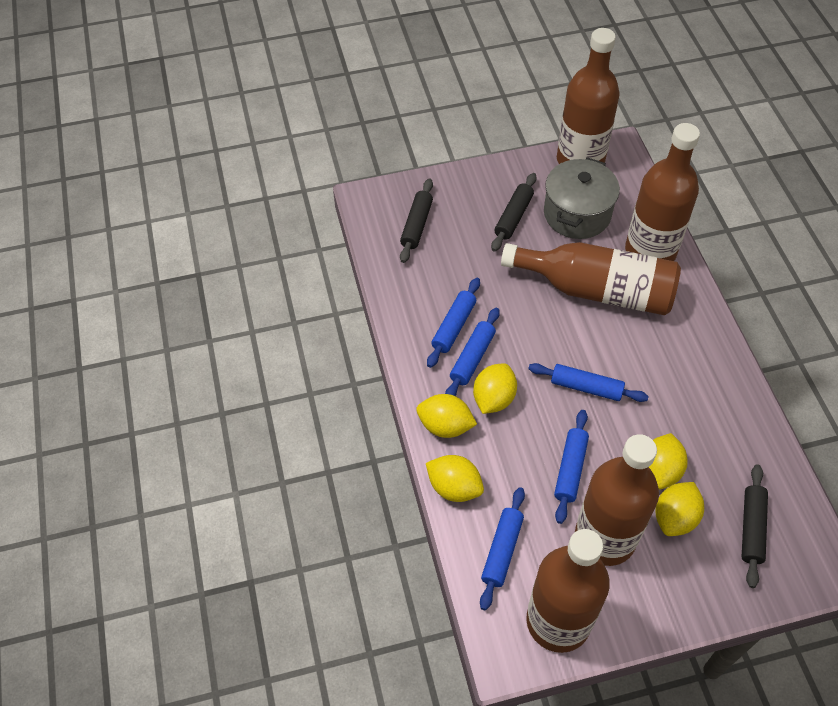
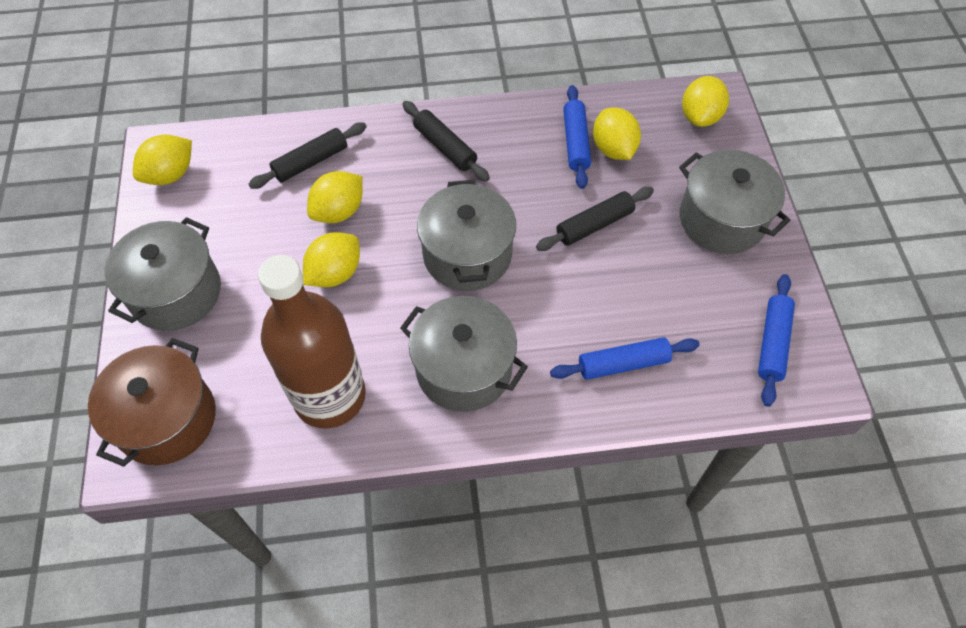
blue rolling pin: [427,278,480,368] [445,308,500,396] [480,487,525,610] [528,363,649,402] [554,410,589,524] = 5 -> [550,337,700,380] [563,85,591,189] [758,274,795,407] = 3
brown bottle: [501,242,681,315] [526,529,610,653] [557,28,620,164] [575,434,659,566] [625,123,700,261] = 5 -> [258,255,366,429] = 1
brown pot: none = 0 -> [88,338,216,467] = 1
grey pot: [544,157,620,239] = 1 -> [105,217,221,331] [400,296,528,412] [417,180,516,291] [679,150,790,254] = 4

